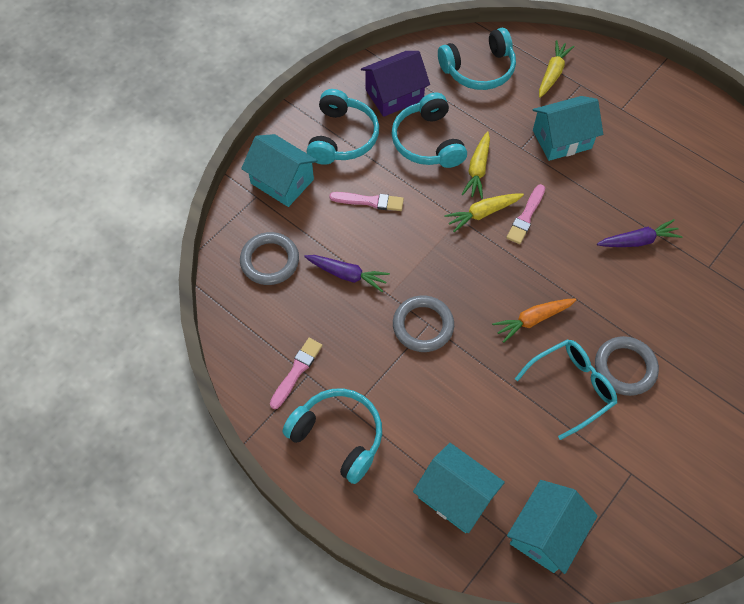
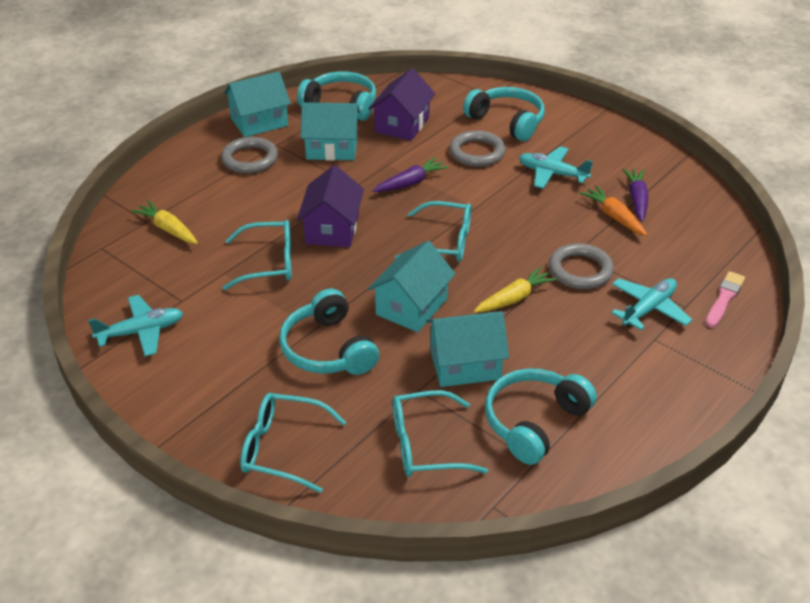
pink brush: [270,338,323,409] [329,192,404,211] [506,184,545,244] = 3 -> [706,271,745,328] = 1
purple house: [361,51,430,117] = 1 -> [297,165,364,247] [368,68,435,141] = 2
turquoise glasses: [515,339,617,440] = 1 -> [223,220,292,290] [240,393,346,493] [393,390,488,477] [395,201,471,262] = 4
turquoise plane: none = 0 -> [88,295,183,356] [519,146,593,189] [611,278,692,330] = 3
yellow carrot: [444,194,524,232] [462,131,490,199] [539,40,575,98] = 3 -> [131,200,198,244] [474,267,557,313] = 2

